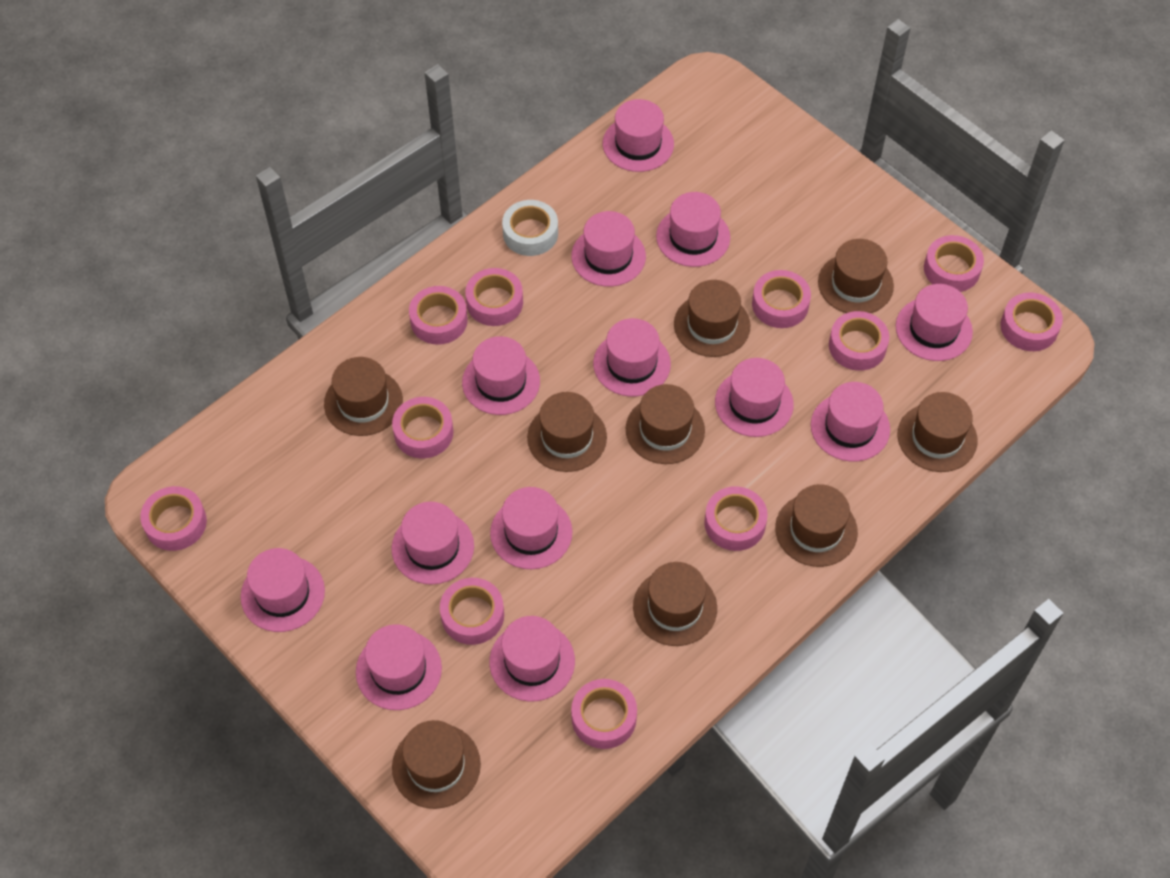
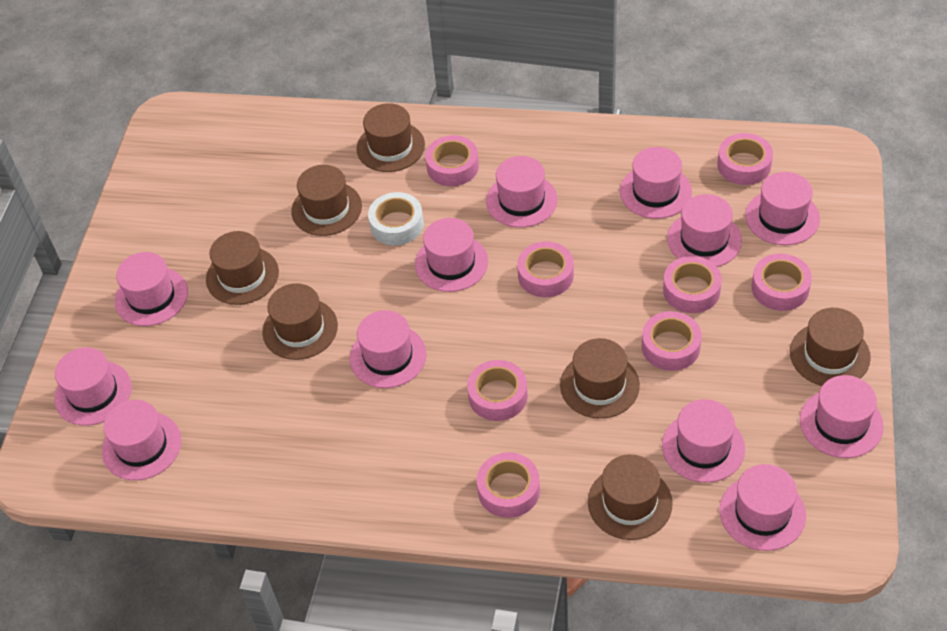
brown hat: [324,357,403,436] [392,720,481,809] [527,392,607,472] [626,384,705,464] [633,562,717,646] [674,280,750,357] [775,484,858,567] [818,239,894,313] [898,392,977,472] = 9 -> [206,231,279,305] [262,283,338,360] [291,165,362,236] [356,103,425,172] [560,338,640,419] [588,454,672,540] [790,308,871,386] = 7
pink hat: [241,548,325,632] [356,624,442,710] [391,502,474,585] [462,336,540,415] [489,616,575,702] [490,487,572,569] [571,211,646,287] [593,318,671,397] [603,99,674,172] [656,192,730,267] [715,358,794,437] [811,382,890,462] [896,284,973,361] = 13 -> [54,347,132,426] [102,400,181,480] [115,252,188,326] [350,310,427,388] [415,218,488,292] [486,156,558,228] [620,147,692,219] [662,399,745,483] [667,194,742,267] [720,464,806,551] [745,172,820,245] [800,375,884,458] = 12
pink tape: [140,486,207,551] [392,397,453,458] [409,286,468,345] [440,578,504,645] [465,268,523,326] [571,679,637,749] [704,486,768,551] [752,270,811,328] [829,311,889,371] [924,235,984,292] [1000,292,1063,351] = 11 -> [425,135,479,186] [467,360,528,421] [477,452,540,518] [517,242,574,297] [642,311,702,371] [663,256,722,313] [717,133,773,185] [752,254,812,311] = 8

